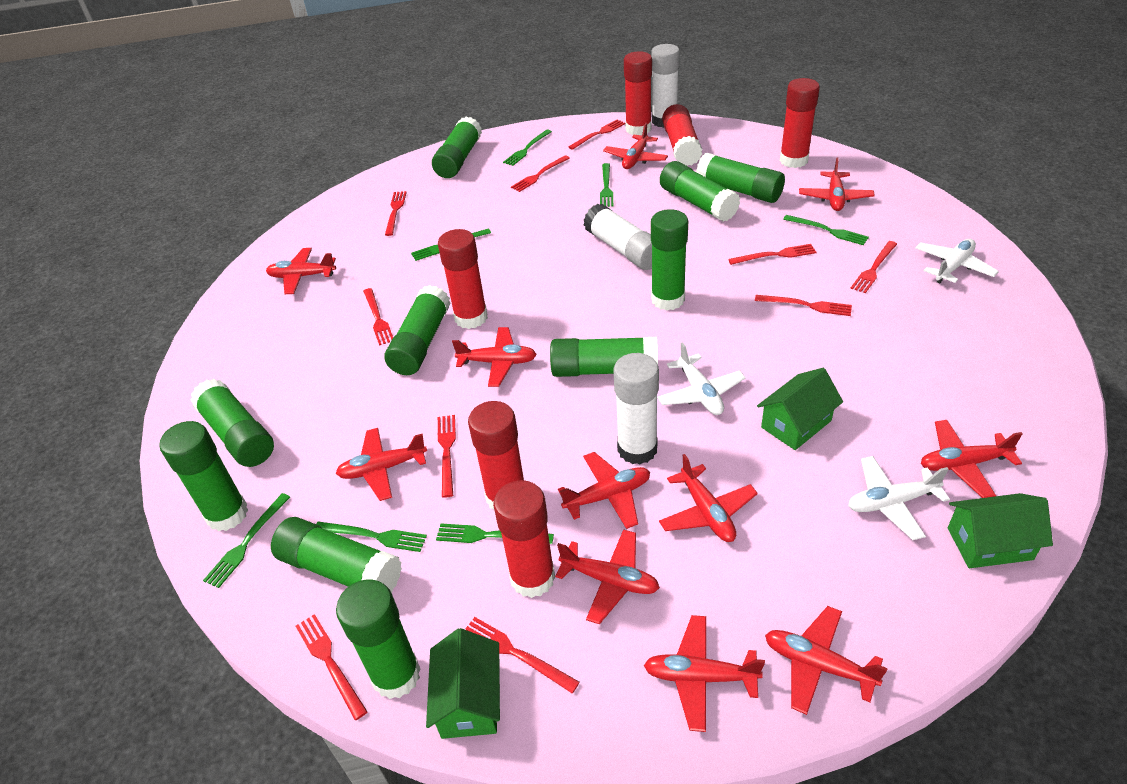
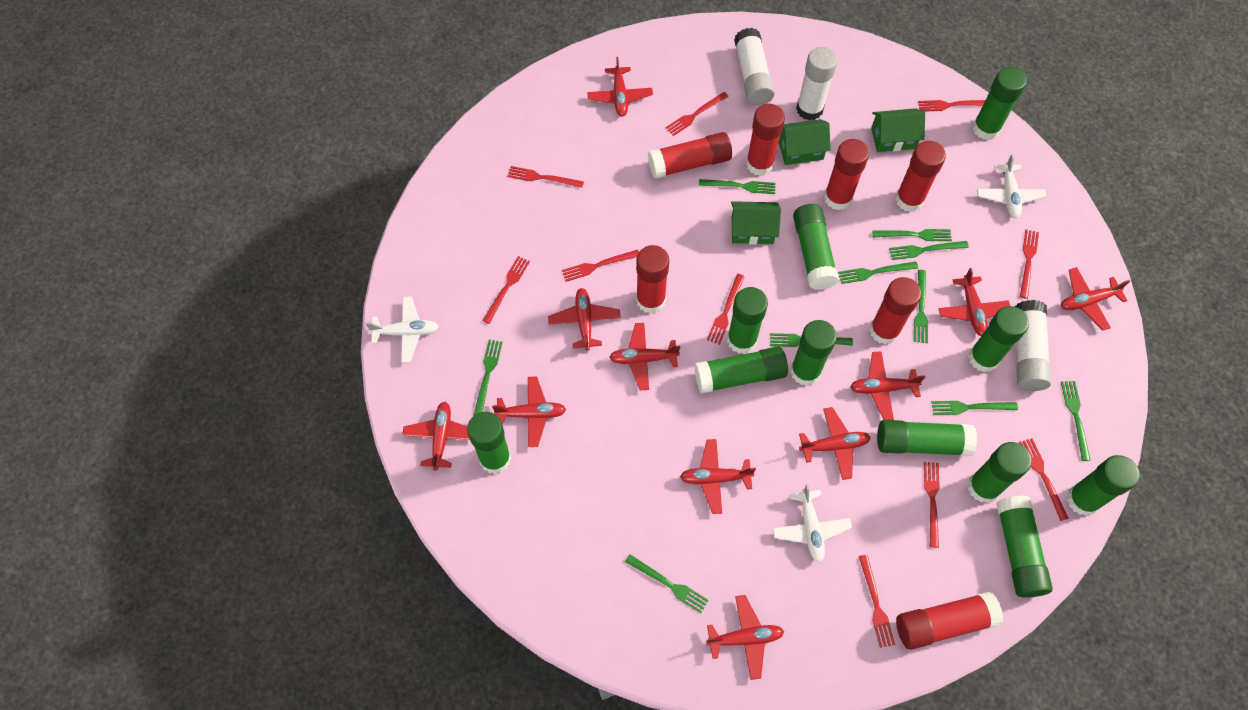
green fork: [203,493,290,588] [316,522,427,552] [411,229,491,261] [436,523,554,544] [503,129,552,166] [600,163,613,207] [783,215,869,245] = 7 -> [473,340,502,416] [625,555,709,613] [699,179,775,194] [770,333,853,347] [838,261,918,284] [872,229,952,241] [889,241,969,260] [914,270,928,343] [932,401,1018,415] [1061,381,1091,461] = 10
green glue stick: [159,421,248,531] [190,379,274,467] [271,517,402,593] [336,579,420,699] [384,285,451,375] [432,117,482,178] [550,337,658,377] [651,209,688,311] [660,161,740,222] [696,153,785,203] = 10 -> [467,412,511,474] [694,347,788,393] [727,287,768,354] [790,320,837,386] [793,204,839,290] [877,420,977,456] [968,306,1029,372] [968,442,1032,503] [973,67,1027,140] [997,496,1053,598] [1066,455,1140,516] = 11
red glue stick: [438,229,488,329] [468,401,524,511] [493,480,555,598] [624,51,652,135] [662,104,702,166] [780,78,820,168] = 6 -> [636,245,669,314] [648,132,732,179] [746,104,785,176] [824,139,869,210] [869,277,921,344] [895,141,946,212] [896,591,1003,650] = 7

